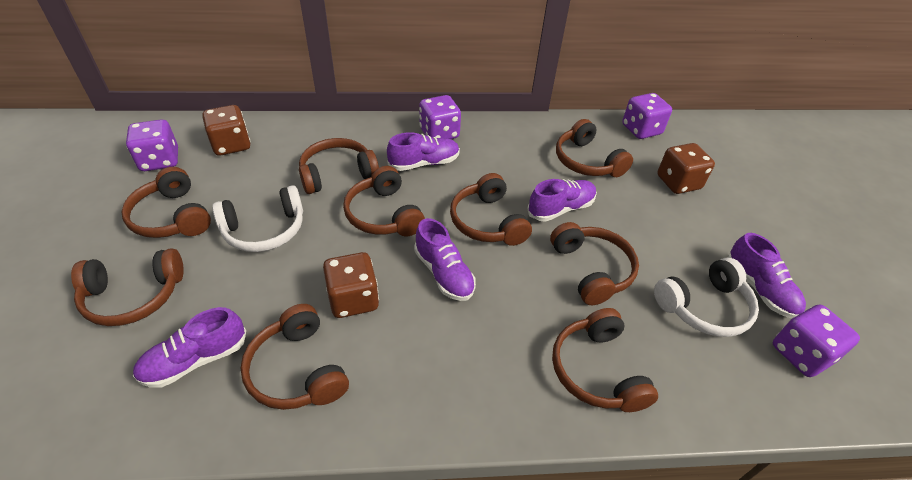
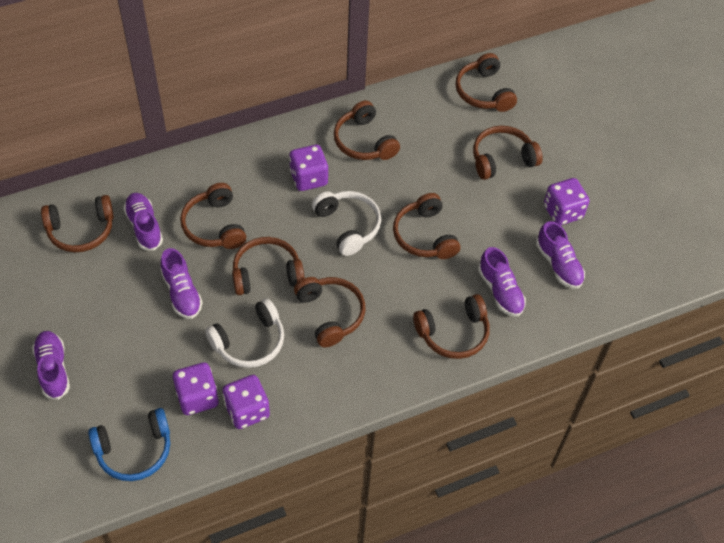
blue headphones: none = 0 -> [88,408,170,481] = 1
brown dice: [202,105,251,156] [323,252,379,318] [657,143,715,194] = 3 -> none = 0

